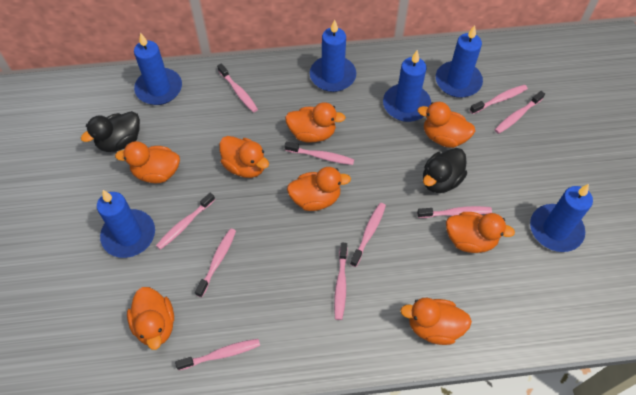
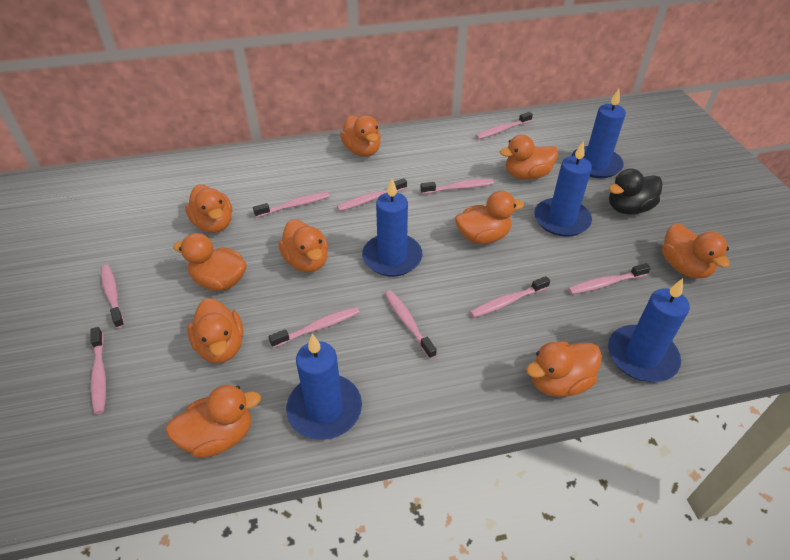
black duck: [81,111,140,152] [423,148,467,193] = 2 -> [609,169,662,215] = 1
blue candle: [97,190,155,258] [134,33,182,105] [310,19,356,92] [383,50,431,122] [436,25,483,98] [530,184,593,252] = 6 -> [286,334,362,440] [362,179,422,276] [534,141,592,237] [572,89,626,178] [608,278,690,382] = 5
orange duck: [115,141,180,183] [127,287,174,350] [219,136,269,178] [285,102,346,143] [287,167,351,211] [400,298,472,345] [418,102,475,148] [446,212,515,253] = 8 -> [166,385,261,458] [173,233,247,291] [185,185,232,233] [187,298,244,364] [278,219,328,273] [340,115,381,157] [455,191,524,244] [500,135,558,180] [526,341,602,397] [662,223,730,279] = 10

